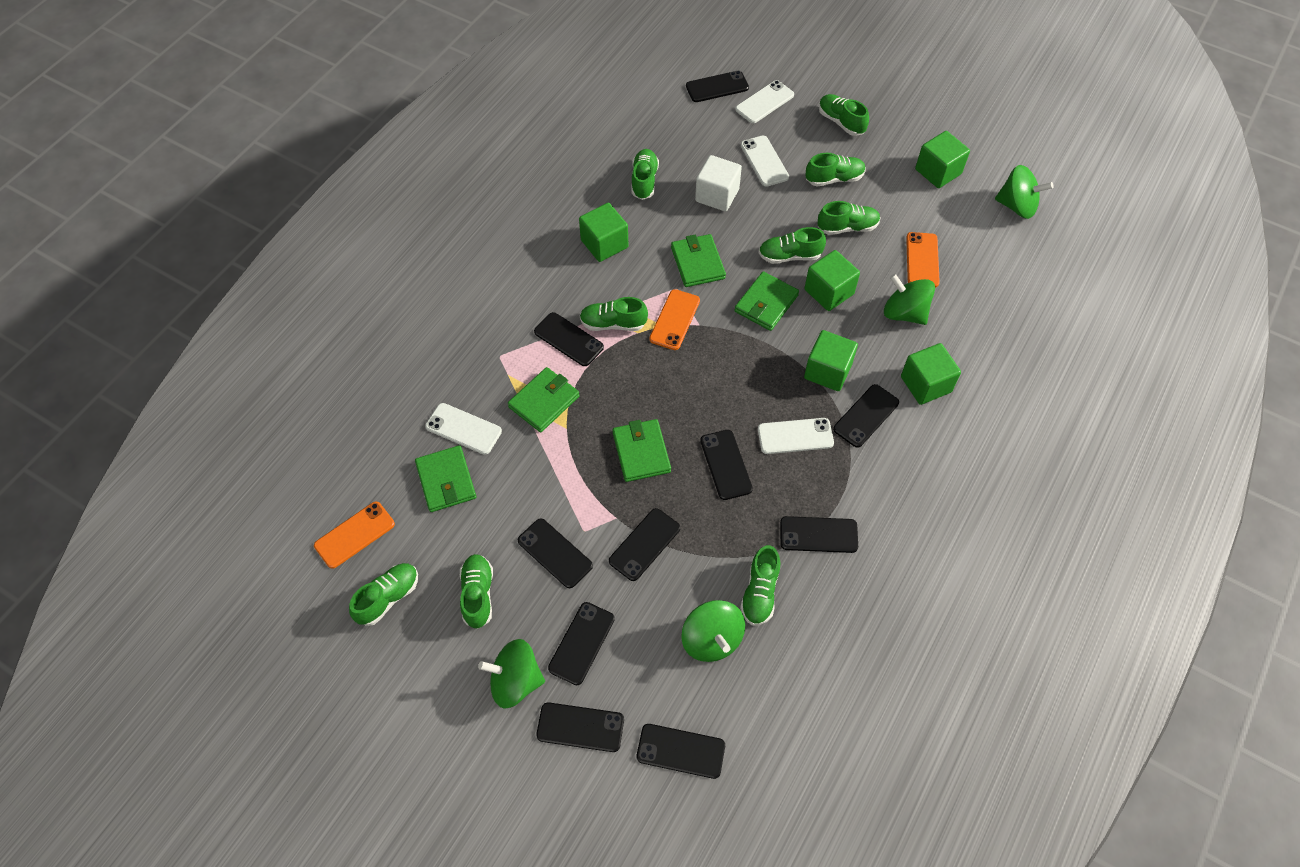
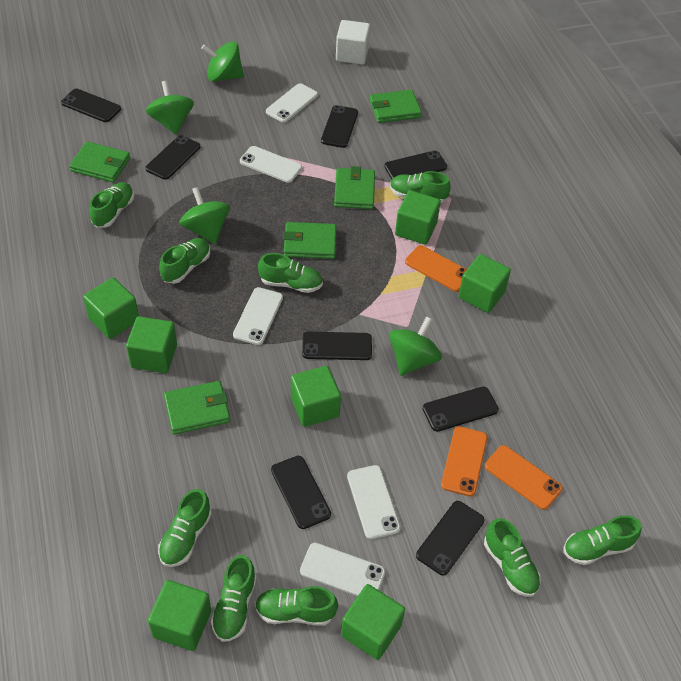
black phone: [518,518,593,588] [534,312,604,366] [536,702,624,752] [548,602,615,685] [609,508,680,581] [637,724,725,779] [686,71,749,102] [700,430,753,500] [780,516,858,553] [833,384,899,448] = 10 -> [61,89,121,122] [145,135,200,180] [271,456,331,529] [302,332,372,360] [321,105,358,148] [384,151,447,179] [416,501,485,576] [423,386,499,432] = 8
green cube: [579,203,628,262] [804,330,858,391] [805,250,860,311] [901,343,961,405] [915,131,970,188] = 5 -> [83,277,139,339] [126,316,177,373] [148,580,211,651] [291,366,341,427] [341,584,405,660] [395,190,441,245] [458,254,511,313] = 7
white phone: [425,403,502,455] [735,80,794,123] [741,136,789,187] [758,418,834,454] = 4 -> [233,287,283,345] [240,146,302,183] [266,83,318,123] [300,543,385,596] [347,465,401,539] = 5

